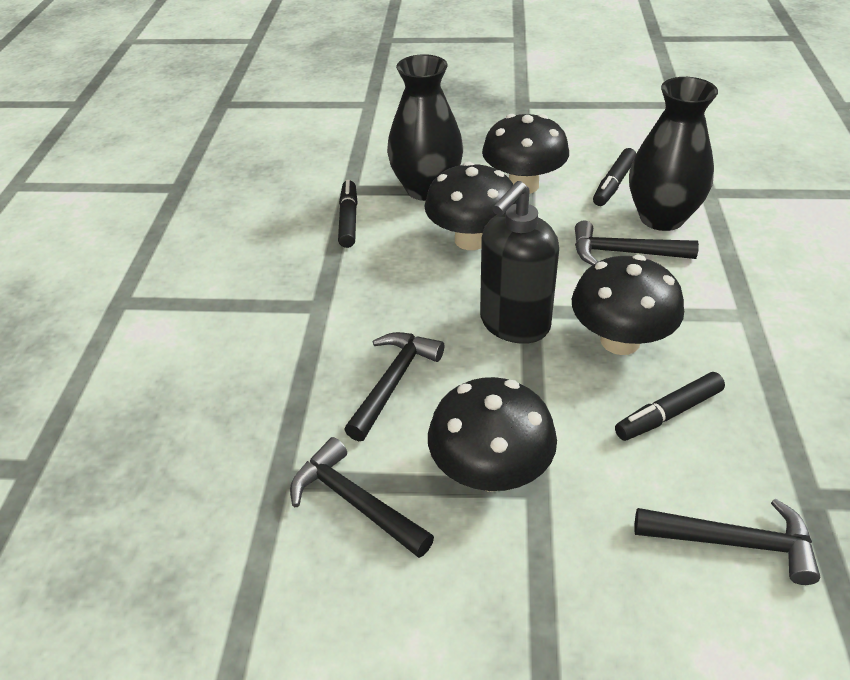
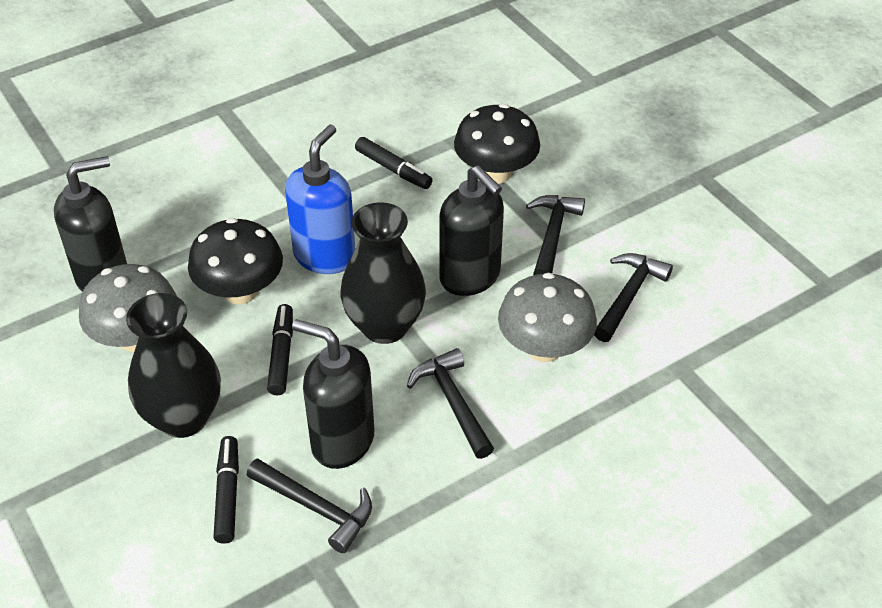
black mushroom: [424,162,517,250] [428,377,557,492] [482,114,569,194] [572,255,684,355] = 4 -> [188,218,283,304] [454,104,540,184] = 2
black soap dispenser: [480,181,559,344] = 1 -> [54,156,127,292] [292,319,374,469] [439,165,504,296] = 3
blue soap dispenser: none = 0 -> [285,125,355,274] = 1
grey mushroom: none = 0 -> [79,264,177,352] [498,273,597,362] = 2

